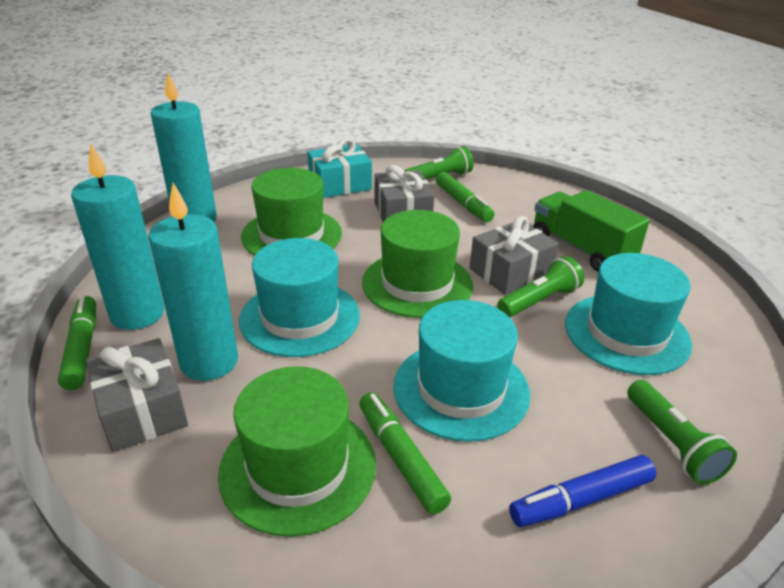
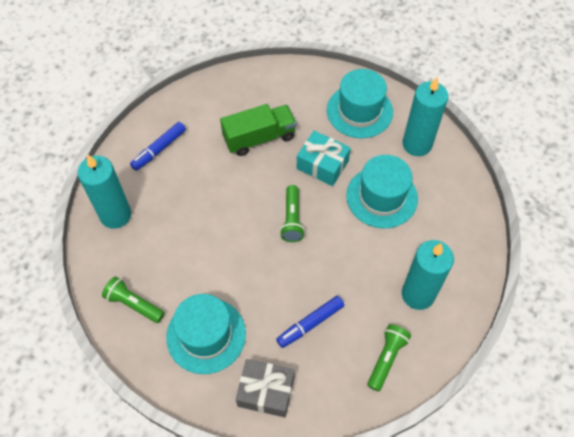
blue marker: [509,455,656,527] = 1 -> [130,122,186,171] [276,296,344,348] = 2
green hat: [218,366,376,537] [241,168,342,255] [362,210,473,318] = 3 -> none = 0
green marker: [58,296,96,390] [359,392,451,514] [436,172,495,222] = 3 -> none = 0
grey gift: [86,338,188,452] [375,165,434,222] [470,216,559,295] = 3 -> [236,359,295,417] = 1

